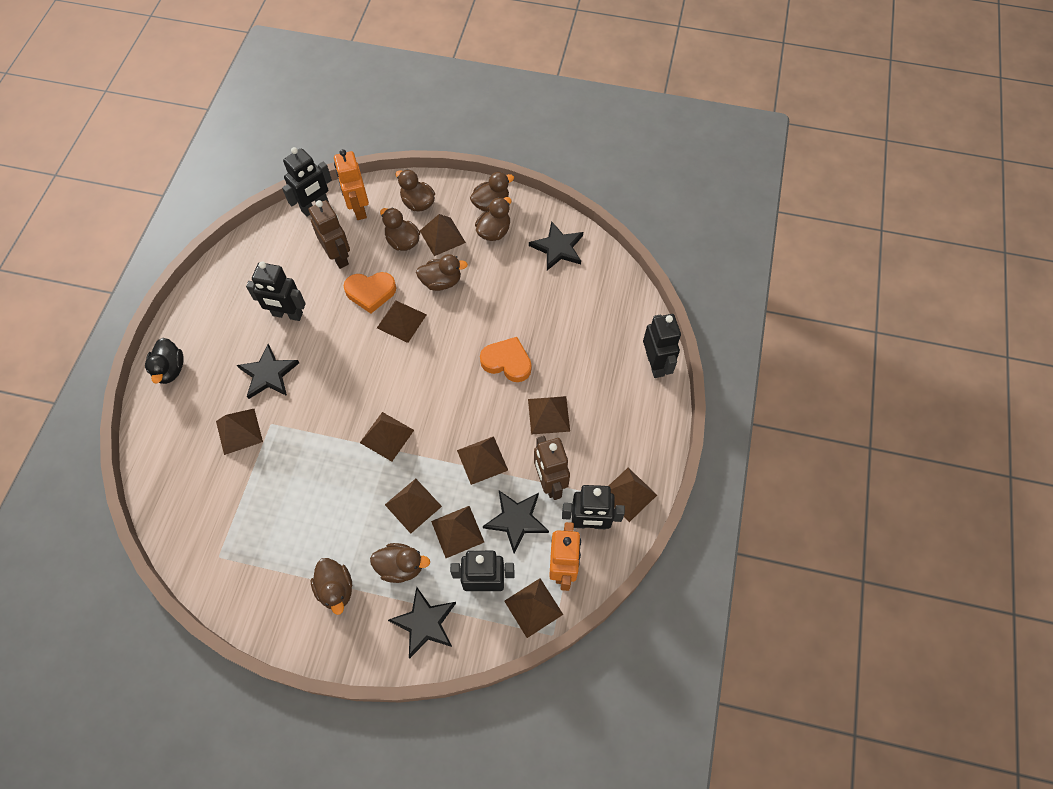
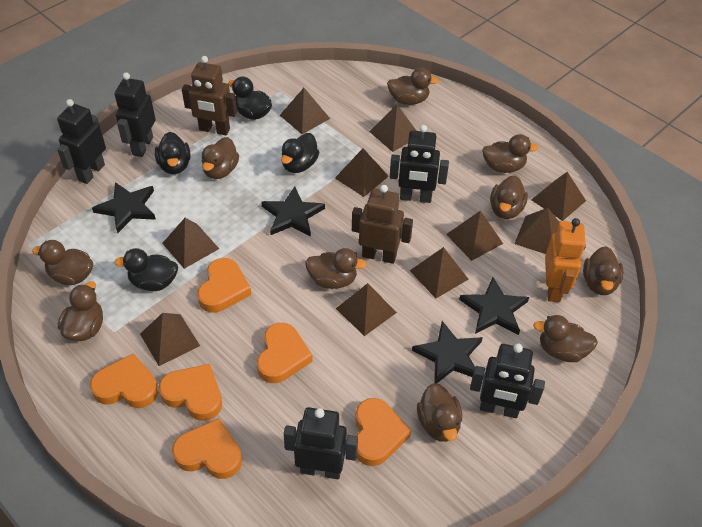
black duck: [145,338,184,384] = 1 -> [114,248,178,291] [155,132,190,174] [228,76,272,120] [281,133,319,173] = 4
brown duck: [311,558,352,615] [370,543,430,583] [380,208,420,251] [395,169,435,212] [416,254,468,291] [470,172,514,212] [475,197,512,241] = 7 -> [32,240,93,285] [58,281,103,341] [201,137,239,179] [305,248,367,289] [387,68,439,105] [417,383,462,442] [482,134,539,173] [490,176,528,219] [533,315,598,362] [583,246,624,295] = 10
orange heart: [344,272,396,314] [480,337,532,382] = 2 -> [90,353,158,408] [159,364,222,421] [172,418,242,479] [197,258,251,313] [257,323,313,383] [355,398,411,466] = 6
orange robot: [334,149,369,220] [549,522,581,591] = 2 -> [545,218,586,302] = 1

